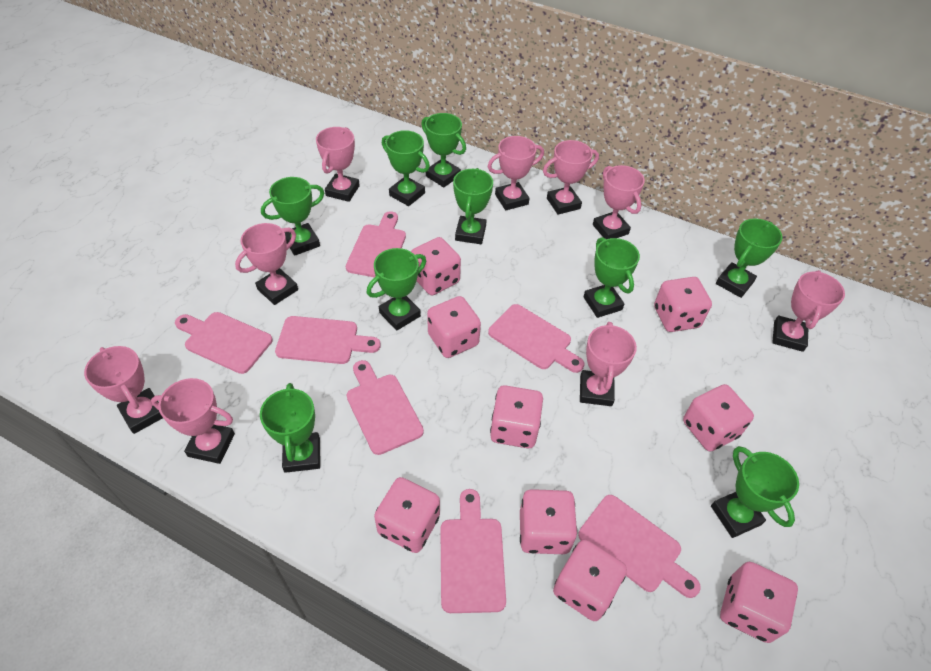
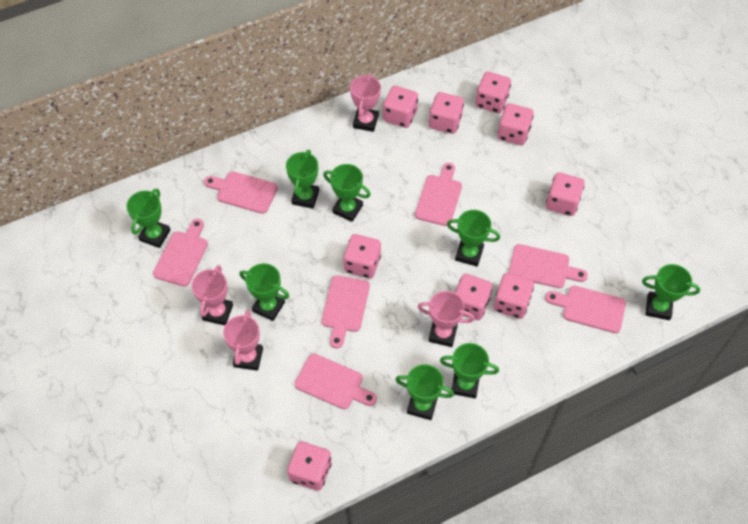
green trophy: [260,383,320,473] [261,177,324,256] [367,248,426,331] [382,130,430,206] [421,113,466,187] [453,168,493,244] [584,237,640,318] [711,446,799,538] [716,219,783,298] = 9 -> [126,189,170,248] [239,263,289,321] [286,150,319,209] [323,164,371,222] [395,364,454,420] [440,343,499,398] [447,210,500,267] [642,264,700,320] = 8
pink trophy: [84,346,163,434] [151,378,235,464] [235,223,298,305] [316,127,360,202] [488,136,544,210] [543,140,599,215] [580,322,637,406] [593,165,645,239] [772,270,845,352] = 9 -> [192,265,233,325] [223,310,263,371] [350,74,381,132] [418,291,475,347] = 4

